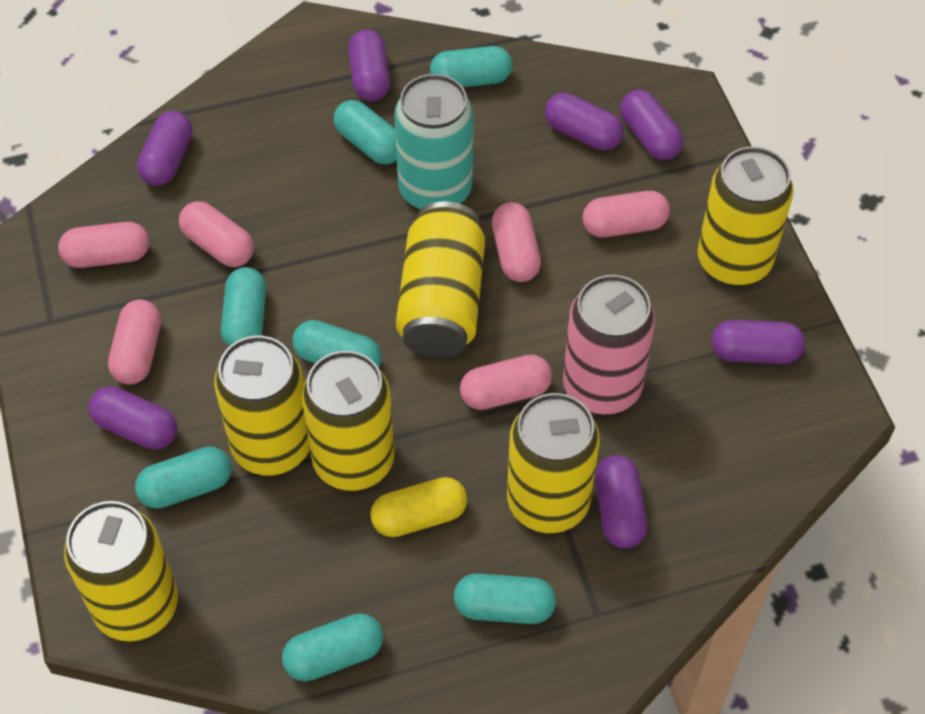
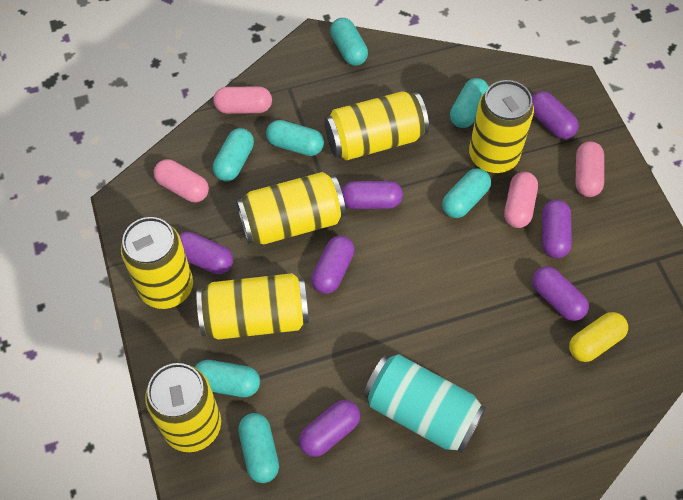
pink can: [563,275,655,415] = 1 -> none = 0
pink capsule: [58,222,149,268] [108,300,161,385] [179,201,254,267] [460,355,552,410] [492,202,541,282] [582,191,670,238] = 6 -> [154,159,209,202] [213,86,272,114] [504,172,538,228] [576,141,604,197] = 4

